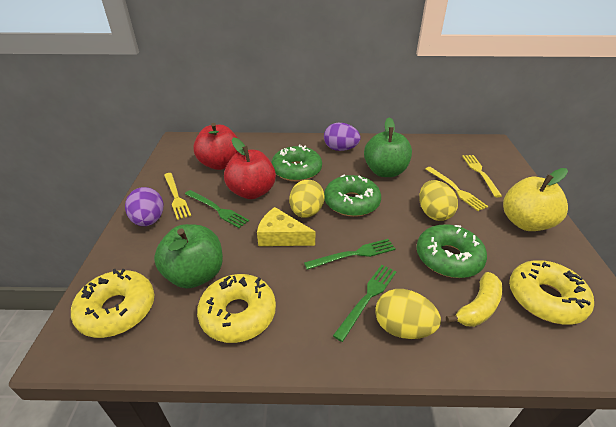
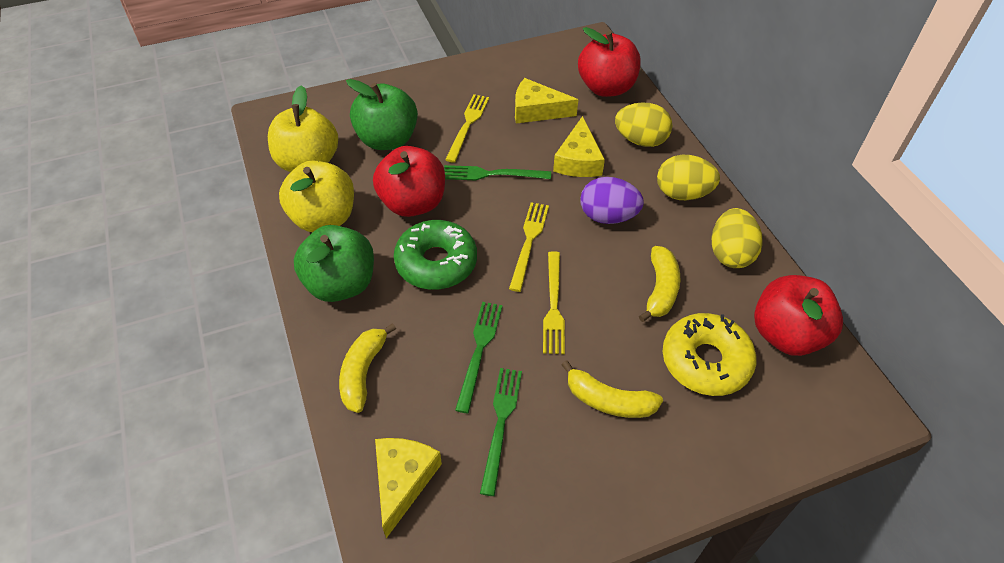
green donut: [271,145,322,182] [324,175,381,217] [416,224,487,278] = 3 -> [394,220,477,290] = 1
purple egg: [125,187,164,226] [324,123,361,151] = 2 -> [581,177,644,224] = 1
red apple: [193,123,238,170] [224,137,276,199] = 2 -> [373,146,445,217] [578,27,641,97] [754,275,843,356] = 3
yellow apple: [503,168,568,231] = 1 -> [268,85,338,172] [279,160,354,232] = 2
yellow banana: [446,272,502,327] = 1 -> [339,323,396,413] [561,360,663,418] [639,246,680,322] = 3
yellow cheese: [257,207,315,246] = 1 -> [375,438,442,538] [515,78,578,123] [553,116,605,177] = 3
yellow donut: [71,269,154,338] [197,274,276,343] [509,260,594,325] = 3 -> [663,313,756,396] = 1

